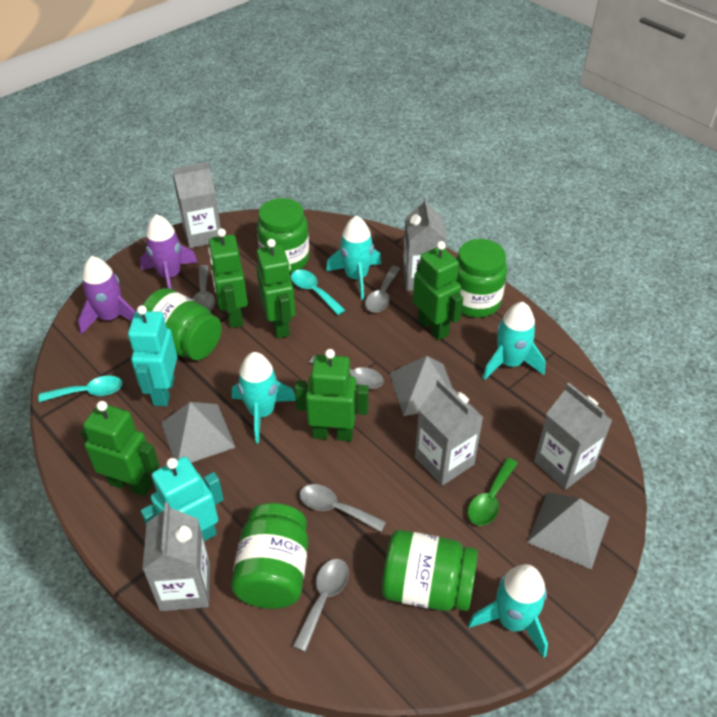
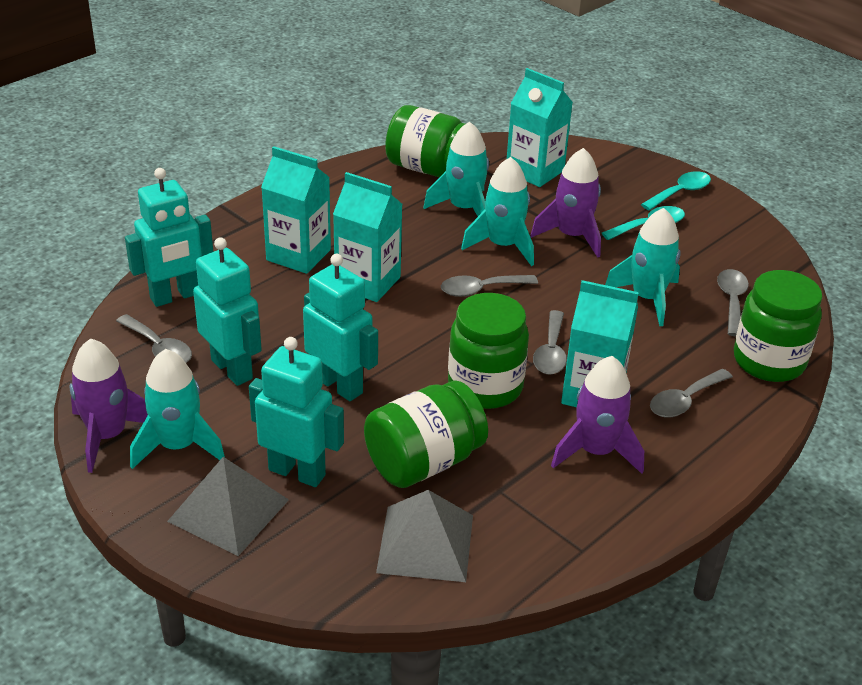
green jar: [143,288,222,360] [231,503,308,609] [257,198,309,273] [382,530,478,611] [456,239,507,318] = 5 -> [364,381,488,488] [385,105,465,177] [448,293,529,409] [734,270,822,382] = 4
green robot: [81,401,159,496] [208,228,248,328] [257,239,295,339] [295,349,369,441] [413,241,463,341] = 5 -> none = 0
green spoon: [467,458,518,526] = 1 -> none = 0
grey carton: [142,502,210,611] [172,162,221,248] [403,197,447,291] [415,379,483,486] [534,383,613,490] = 5 -> none = 0
grey pyramid: [161,402,235,463] [390,356,452,416] [527,492,609,570] = 3 -> [167,457,289,556] [376,490,473,582] = 2
purple rocket: [78,256,136,335] [140,214,198,289] = 2 -> [69,338,148,473] [530,148,601,258] [551,356,644,474] = 3
turquoise carton: none = 0 -> [261,146,331,274] [333,172,402,302] [507,68,573,187] [561,280,639,407] = 4
turquoise robot: [128,305,177,406] [141,457,224,541] = 2 -> [125,168,213,307] [193,237,262,386] [249,337,344,487] [303,254,378,401] = 4

